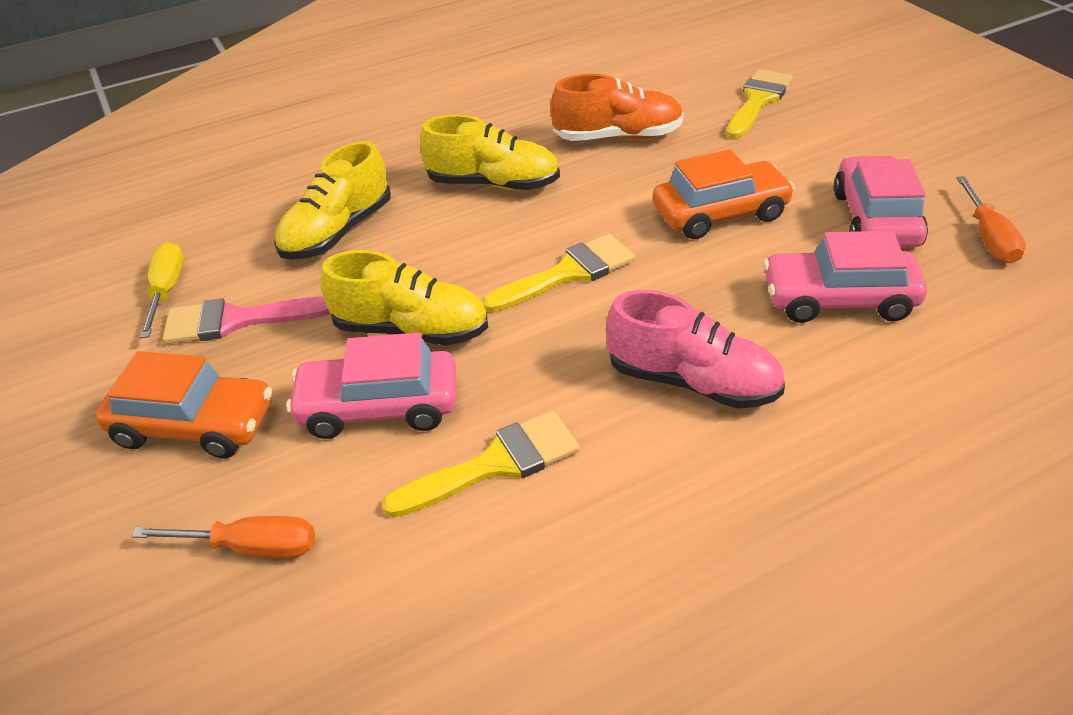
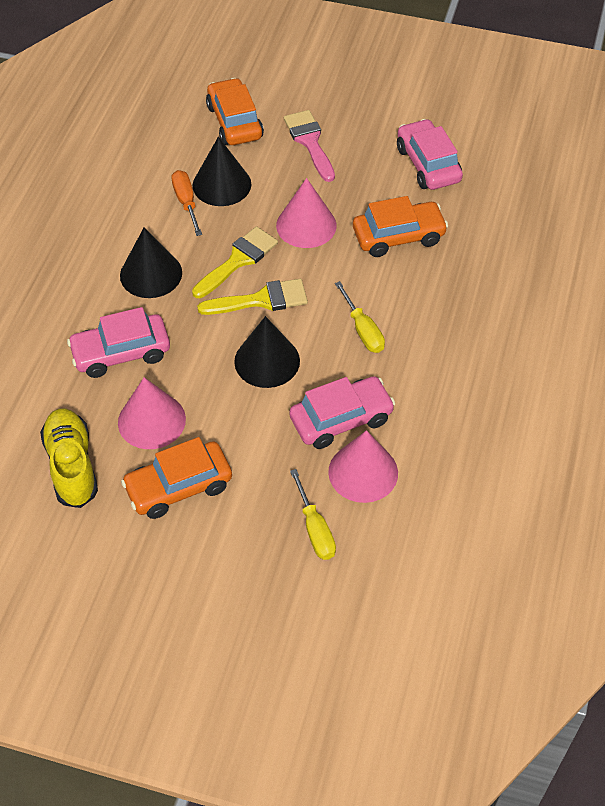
black cone: none = 0 -> [120,228,182,298] [193,137,251,206] [234,316,300,388] = 3
orange car: [95,351,272,458] [653,149,795,239] = 2 -> [121,437,232,519] [206,78,264,145] [353,196,448,257] = 3
orange screwdriver: [132,516,315,558] [956,176,1026,263] = 2 -> [172,170,202,236] = 1
orange shoe: [550,74,684,141] = 1 -> none = 0
pink cone: none = 0 -> [118,377,186,449] [276,178,336,248] [328,430,398,503] = 3
pink shoe: [606,290,785,408] = 1 -> none = 0
yellow brush: [382,411,580,518] [482,234,635,313] [726,69,793,139] = 3 -> [192,226,278,298] [197,279,308,315] = 2
yellow screwdriver: [140,242,184,338] = 1 -> [290,469,336,560] [335,281,385,353] = 2
yellow shoe: [274,141,391,260] [320,250,488,346] [420,115,560,191] = 3 -> [40,408,98,508] = 1

